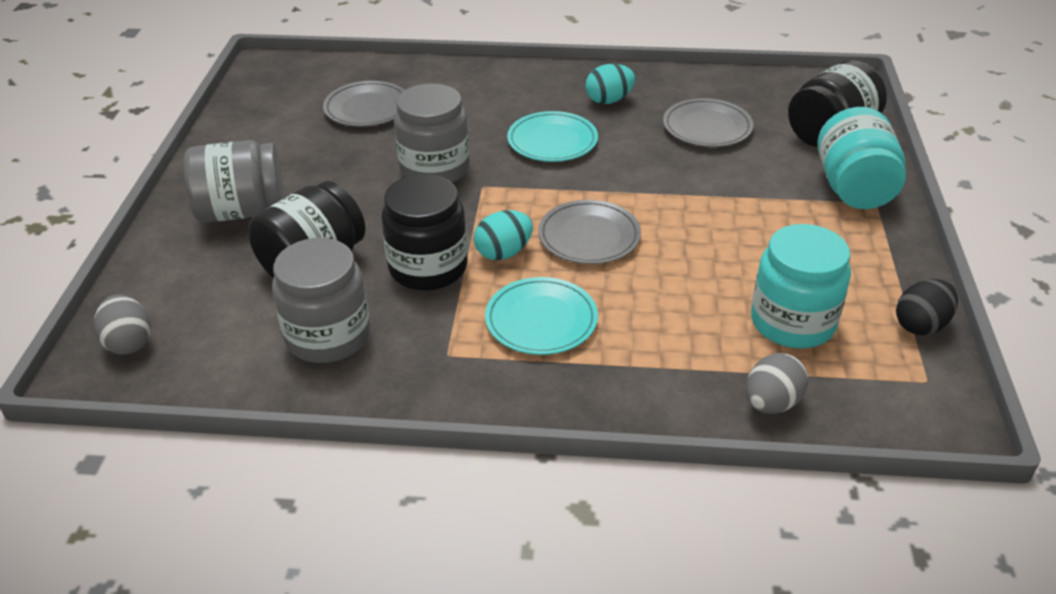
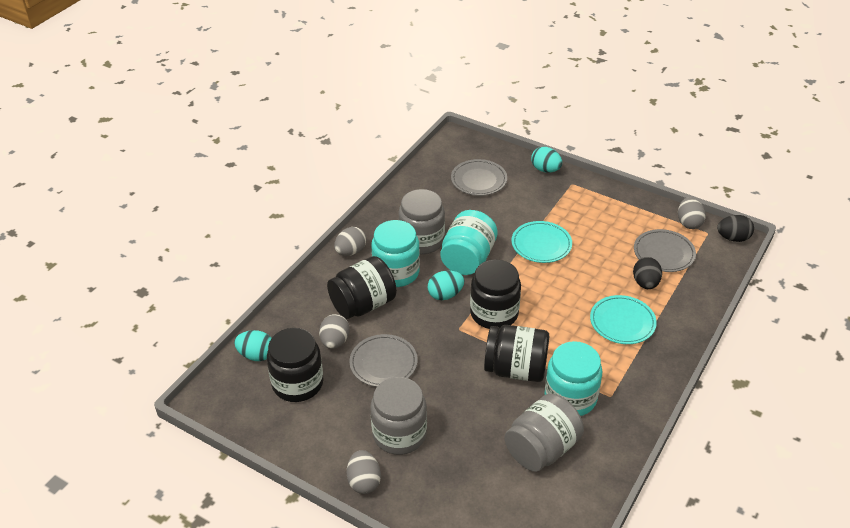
black egg: [896,279,958,335] = 1 -> [633,257,662,289] [717,215,754,242] = 2
black jar: [248,181,365,278] [381,174,468,291] [788,60,887,147] = 3 -> [267,328,324,402] [327,256,397,319] [470,260,521,329] [484,325,550,382] = 4
grey egg: [94,294,151,355] [746,353,808,414] = 2 -> [319,314,350,349] [334,227,366,256] [347,450,381,494] [678,197,706,229] = 4
turquoise egg: [474,210,533,260] [586,64,635,104] = 2 -> [234,330,272,361] [428,271,465,300] [531,147,562,173] = 3
turquoise jar: [751,224,851,348] [817,107,906,209] = 2 -> [371,220,420,287] [440,210,498,275] [545,341,602,416] = 3

